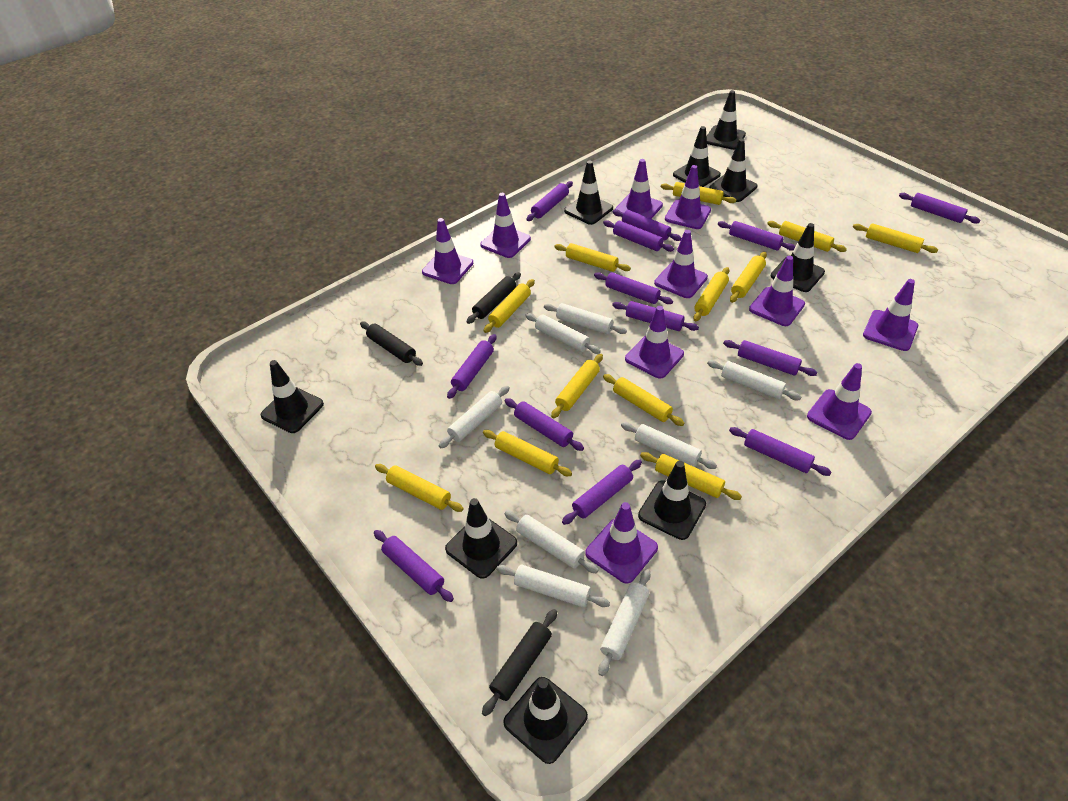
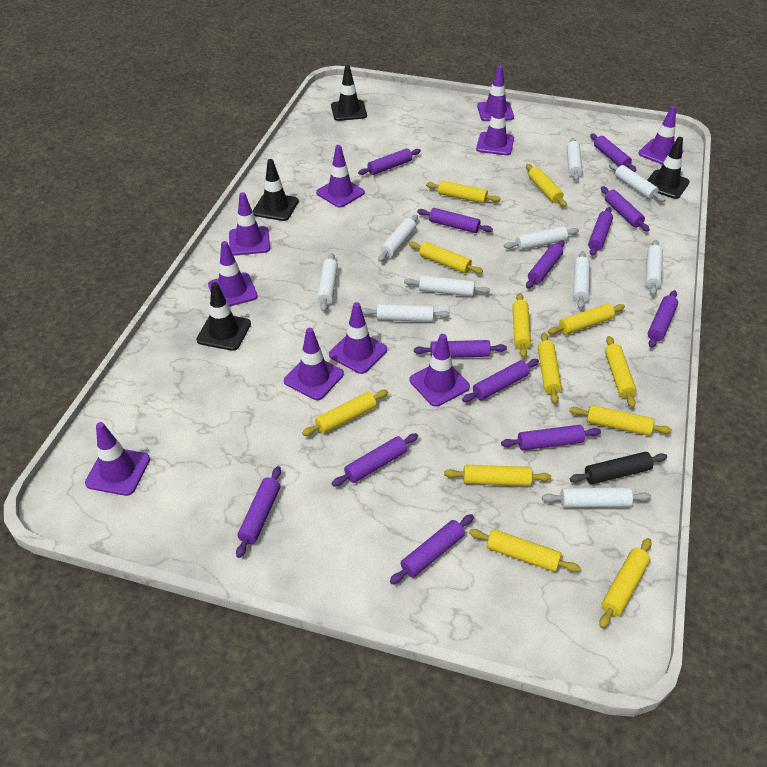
black rolling pin: [360,322,423,366] [467,272,521,324] [482,609,557,716] = 3 -> [570,452,667,484] = 1
black traffic cone: [261,360,324,433] [445,498,517,579] [503,677,588,764] [564,161,613,225] [638,461,706,540] [673,126,721,187] [707,90,746,150] [709,139,757,202] [771,223,825,292] = 9 -> [196,282,251,351] [253,159,299,221] [331,65,367,121] [647,137,690,199] = 4
white rolling pin: [439,386,510,448] [496,565,610,608] [504,511,598,573] [525,313,601,354] [544,303,627,334] [598,569,651,676] [621,422,717,469] [707,360,801,400] = 8 -> [317,253,338,312] [362,304,450,322] [378,214,418,262] [404,275,490,297] [504,226,579,250] [542,487,651,508] [567,138,582,181] [573,251,590,309] [609,163,665,202] [646,240,663,295] = 10

